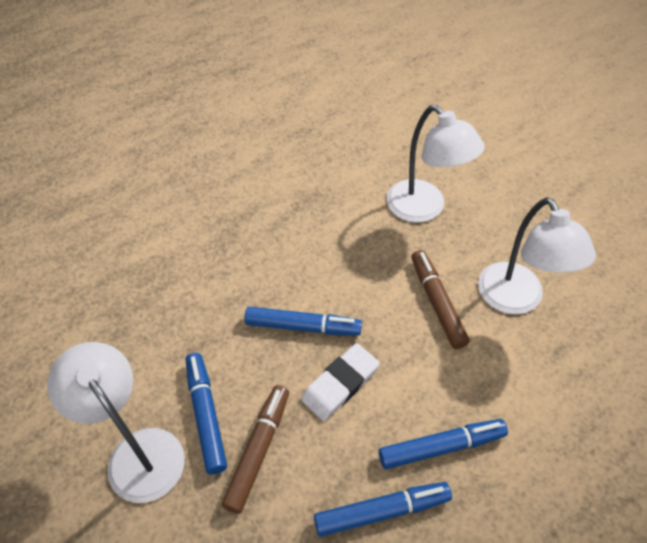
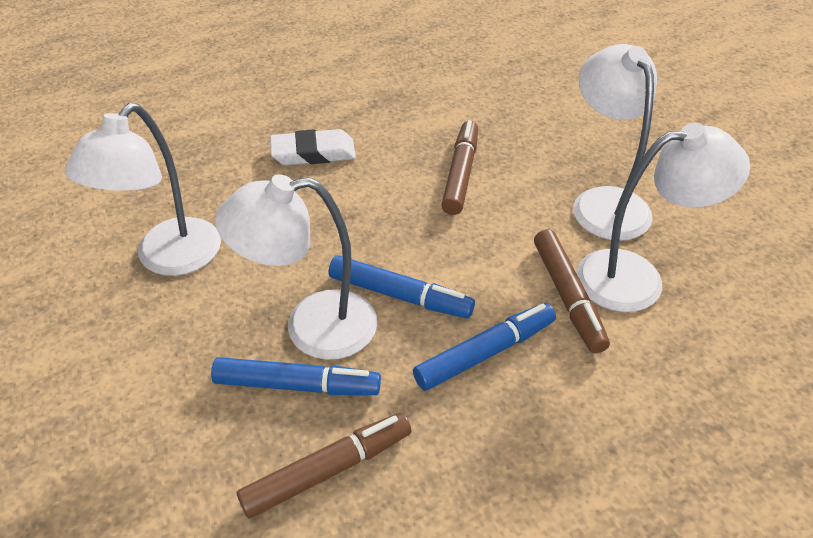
blue marker: [186,353,227,475] [244,307,362,336] [314,482,452,537] [379,419,508,469] = 4 -> [211,357,381,395] [329,255,475,319] [413,303,556,391] = 3
brown marker: [222,385,289,514] [411,250,470,349] = 2 -> [237,413,411,519] [441,120,478,215] [534,229,610,353] = 3
white lamp: [47,342,185,503] [386,105,485,222] [478,197,596,314] = 3 -> [65,103,221,276] [215,174,377,360] [573,44,657,241] [576,123,750,312] = 4

